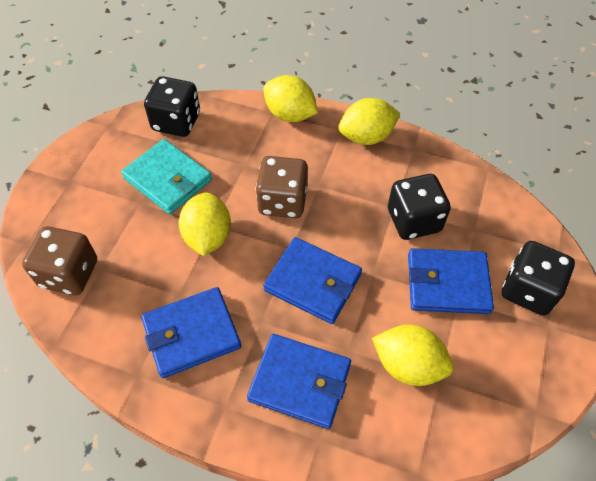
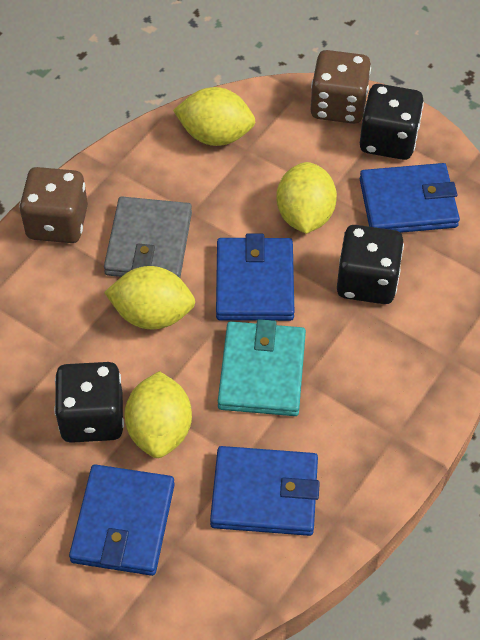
grey wallet: none = 0 -> [104,196,192,278] = 1

